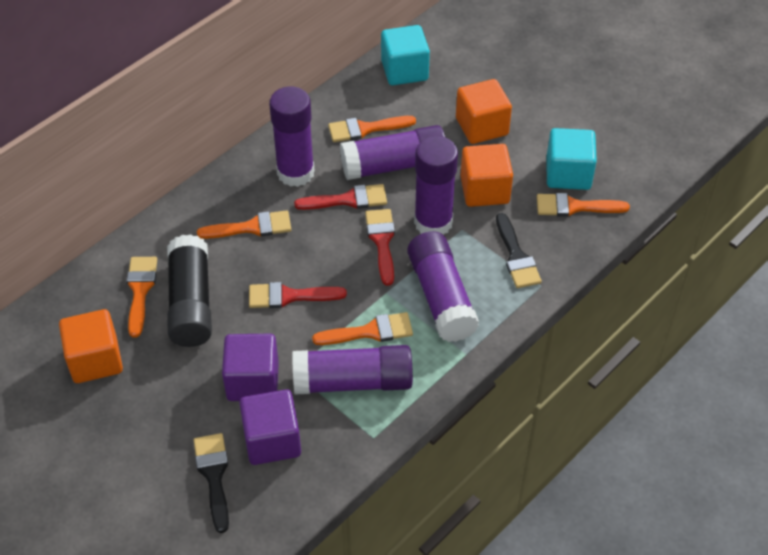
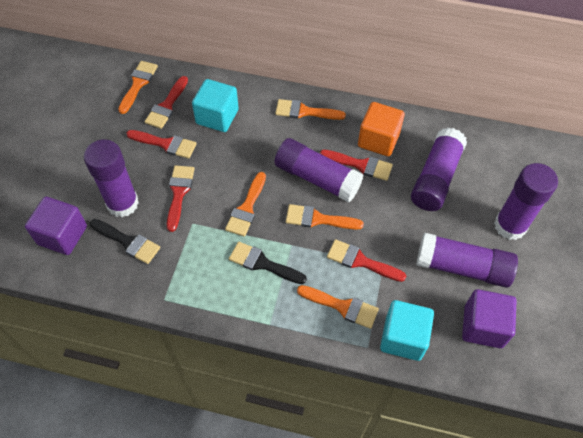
black glue stick: [167,234,212,347] = 1 -> none = 0
orange cube: [59,309,123,383] [456,79,512,144] [460,144,513,207] = 3 -> [358,102,405,156] = 1
red brush: [249,282,347,308] [294,184,387,210] [365,209,395,286] = 3 -> [126,130,197,159] [145,76,188,129] [167,165,194,232] [320,150,393,181] [327,239,406,282] = 5

